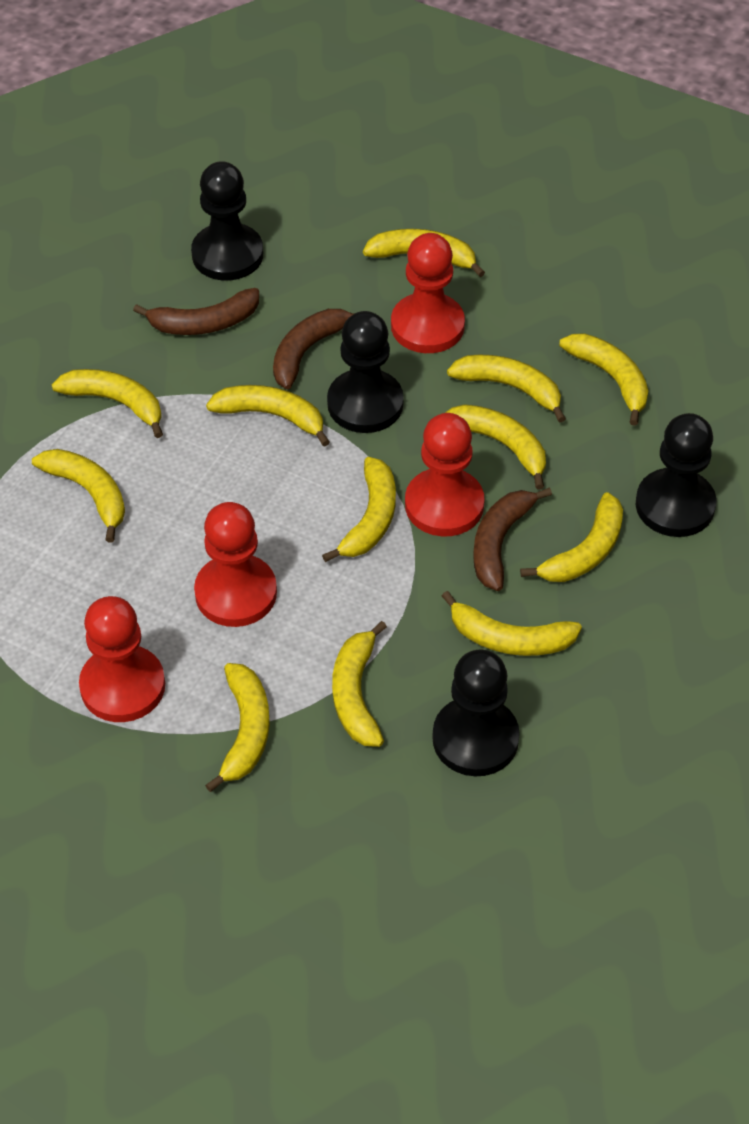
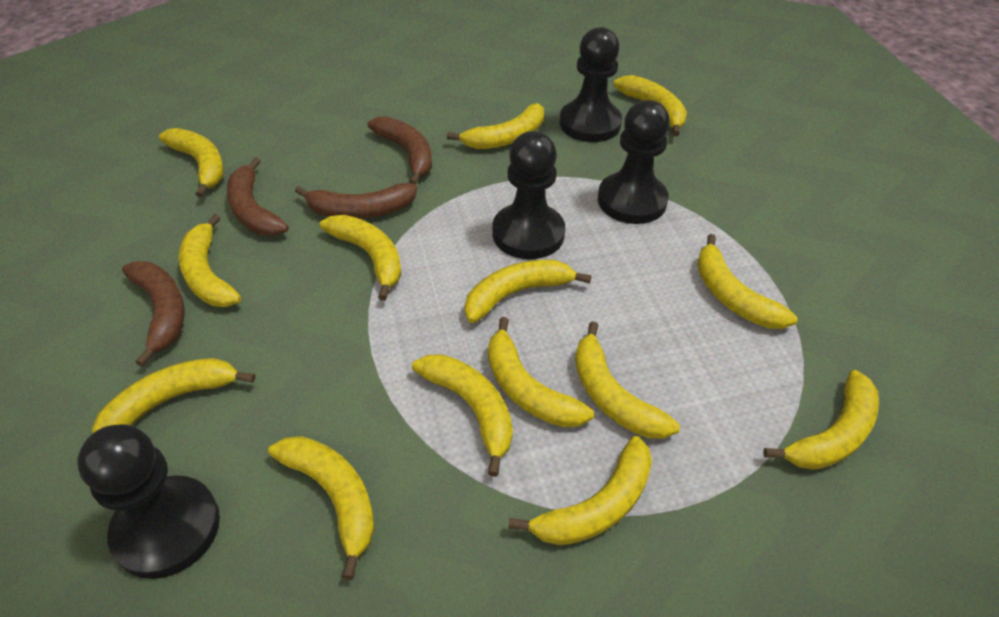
brown banana: [133,288,259,335] [273,309,355,390] [473,488,552,591] = 3 -> [122,261,184,367] [227,157,289,236] [295,183,417,219] [368,116,432,184] = 4
red pawn: [79,596,165,722] [194,502,277,627] [391,233,465,353] [405,413,485,536] = 4 -> none = 0
yellow banana: [32,449,125,542] [52,369,163,438] [205,663,270,792] [206,385,330,447] [322,457,396,562] [332,621,387,747] [363,229,485,277] [442,591,582,656] [445,404,546,490] [447,354,566,422] [520,492,623,582] [559,333,648,426] = 12 -> [92,358,255,433] [159,128,224,198] [179,214,241,307] [268,436,375,580] [319,215,402,301] [412,354,513,477] [447,103,544,149] [465,260,592,323] [488,317,594,427] [508,436,652,546] [575,321,680,439] [613,75,687,136] [697,234,798,329] [763,370,879,470] = 14

